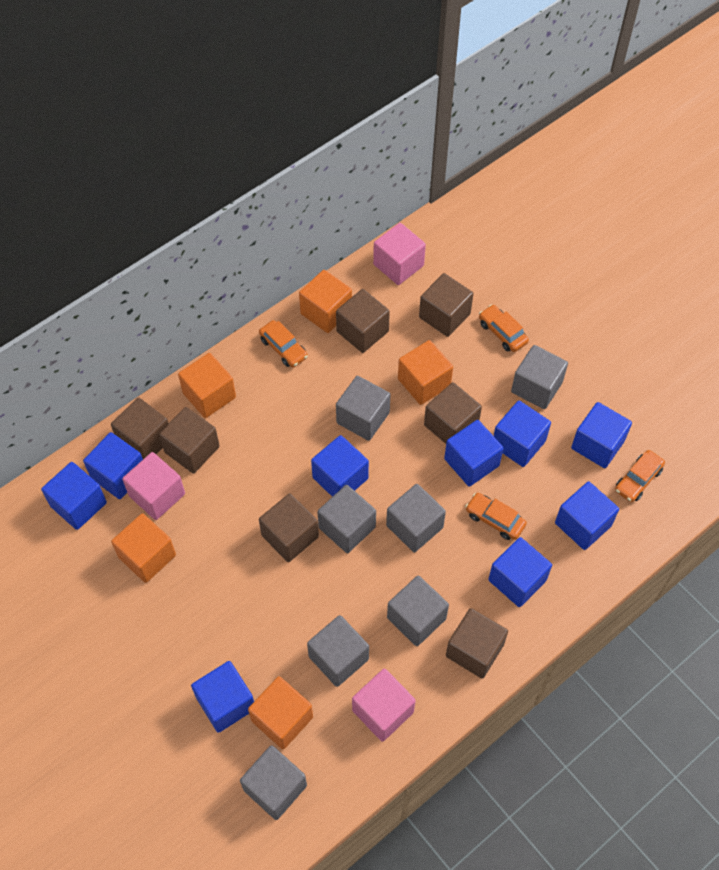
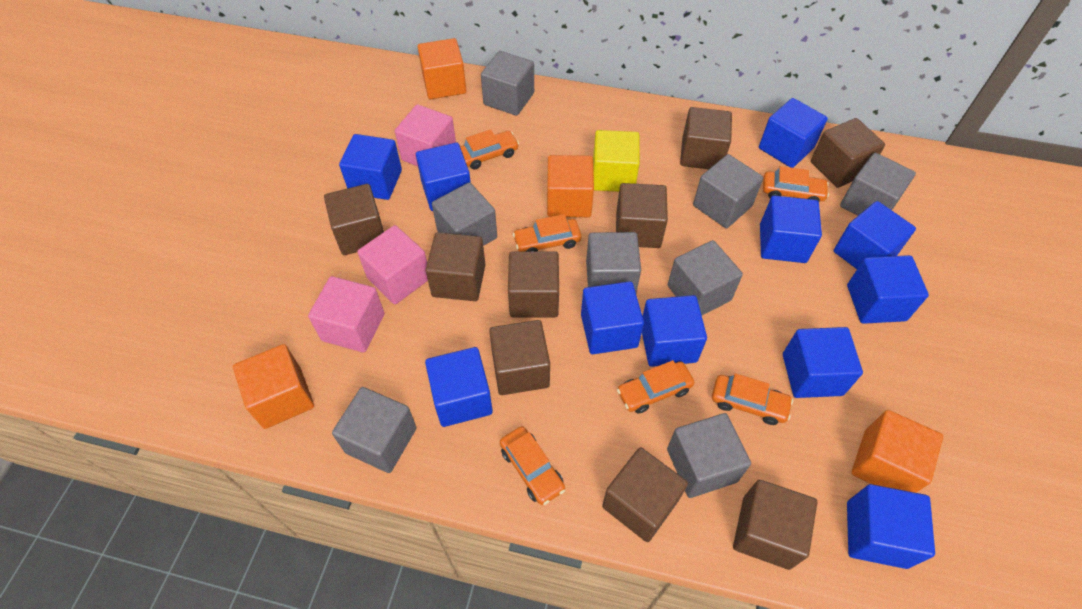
blue cube: [41,462,107,530] [83,432,143,499] [191,661,254,733] [311,435,369,497] [444,420,503,487] [488,537,552,607] [494,401,551,467] [555,481,619,550] [571,402,632,468] = 9 -> [339,134,402,200] [416,143,471,211] [425,347,493,427] [581,281,644,354] [642,295,707,367] [759,98,828,168] [760,196,822,263] [783,327,863,398] [834,201,916,269] [847,255,929,324] [847,484,935,569] = 11
brown cube: [111,398,169,459] [159,407,220,473] [259,493,319,562] [336,289,390,353] [419,273,473,337] [424,382,482,444] [446,608,508,679] = 7 -> [324,184,384,255] [426,232,485,301] [489,320,550,395] [508,251,559,317] [602,447,688,542] [616,183,668,248] [680,107,732,169] [733,480,817,570] [811,118,885,188] = 9
grey cube: [240,745,307,820] [307,615,369,687] [317,485,376,553] [336,376,390,441] [386,484,446,552] [387,575,449,646] [511,345,568,409] = 7 -> [332,387,417,473] [432,182,497,246] [481,51,534,116] [586,232,641,293] [667,413,751,498] [668,240,743,315] [693,154,763,228] [840,153,916,216] = 8
orange car: [259,320,308,367] [465,493,527,540] [479,304,529,352] [615,450,665,502] = 4 -> [460,129,519,169] [500,426,565,505] [513,214,581,251] [617,360,695,414] [712,373,793,425] [763,166,829,201] = 6
orange cube: [111,513,176,583] [178,353,236,418] [248,676,313,749] [299,270,352,333] [398,340,453,405] = 5 -> [233,344,314,429] [418,38,466,99] [547,155,594,217] [852,410,943,493] = 4
yellow cube: none = 0 -> [593,130,640,192] = 1

